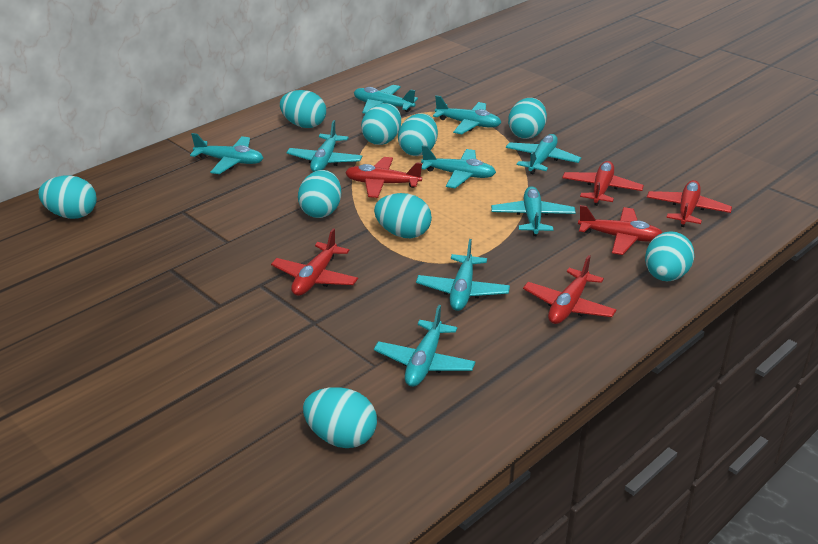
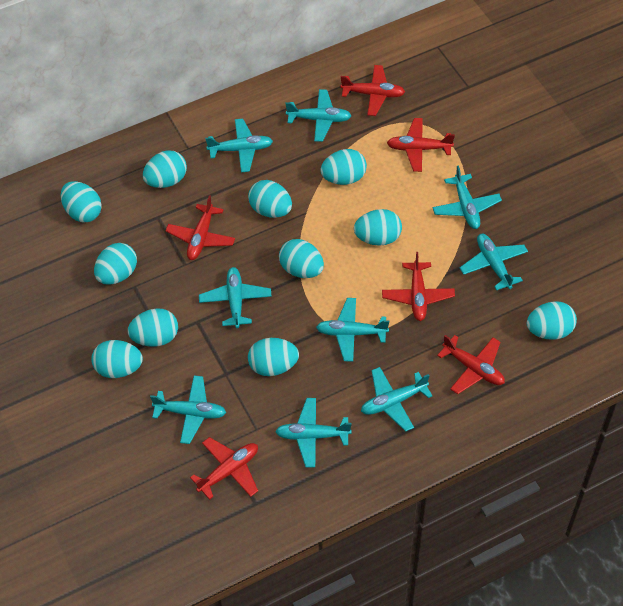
turquoise egg: [38,175,97,219] [280,90,326,128] [298,170,341,218] [303,387,377,448] [361,103,401,145] [374,193,432,238] [398,114,438,156] [508,98,547,139] [645,231,694,282] = 9 -> [61,181,102,223] [91,340,143,378] [94,243,137,285] [128,308,178,347] [143,150,187,188] [248,180,292,218] [248,338,299,376] [279,239,324,278] [320,149,367,185] [354,209,402,246] [527,301,577,340] = 11

